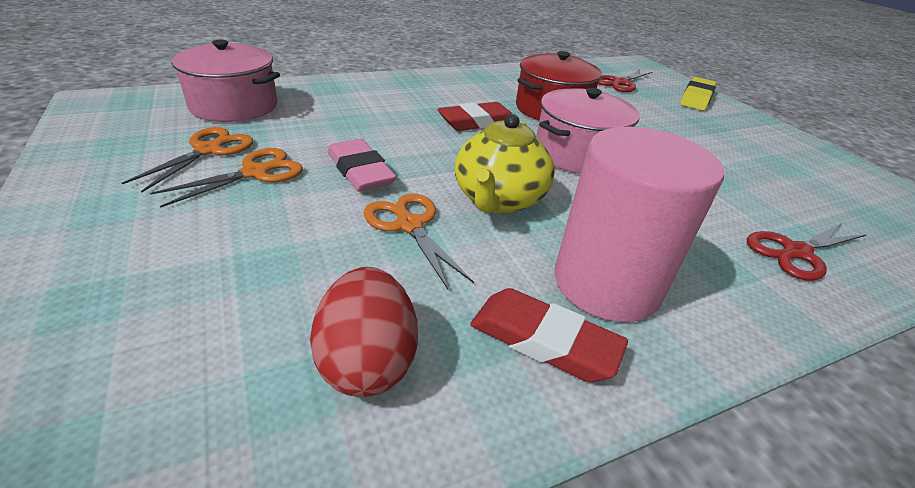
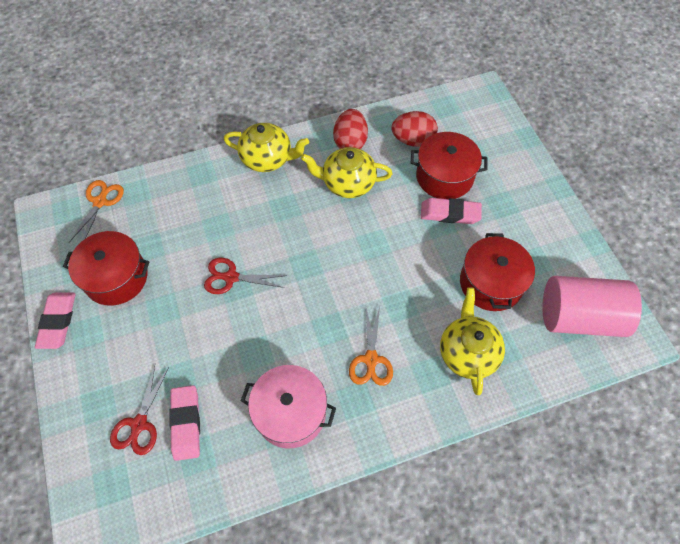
orange scissors: [122,127,253,193] [150,148,303,208] [364,193,474,290] = 3 -> [69,180,124,242] [349,307,393,386] = 2
pink eraser: [328,139,396,192] = 1 -> [35,293,76,349] [169,385,200,461] [421,198,482,224] = 3
pink pot: [172,40,280,122] [536,88,640,174] = 2 -> [241,365,336,448] = 1
red egg: [310,267,418,397] = 1 -> [333,109,368,149] [391,111,438,147] = 2
red eraser: [437,102,512,131] [470,288,628,382] = 2 -> none = 0
red pot: [516,51,602,120] = 1 -> [63,231,149,306] [411,132,487,199] [460,233,535,311] = 3
yellow eraser: [680,77,716,111] = 1 -> none = 0
yellow teapot: [455,114,555,213] = 1 -> [224,123,309,172] [301,147,392,198] [440,287,505,395] = 3

